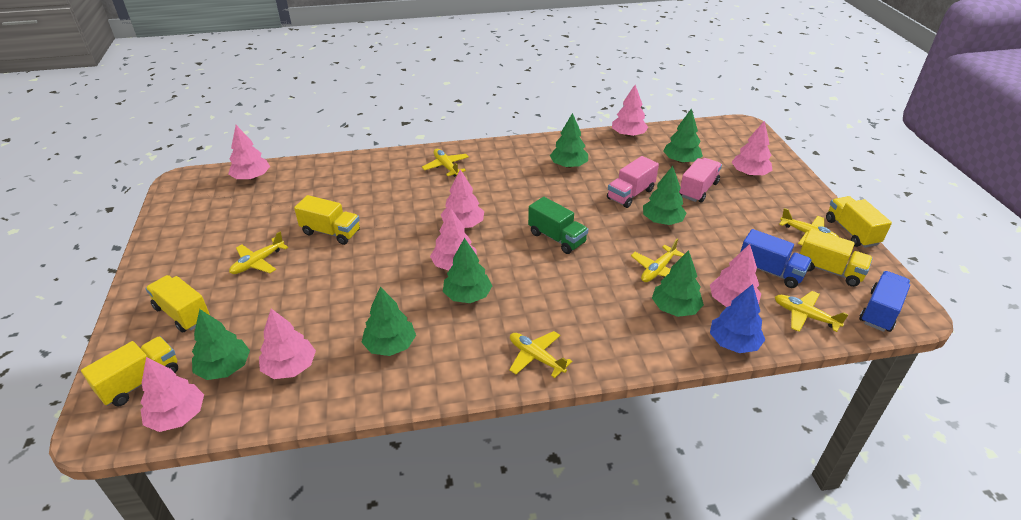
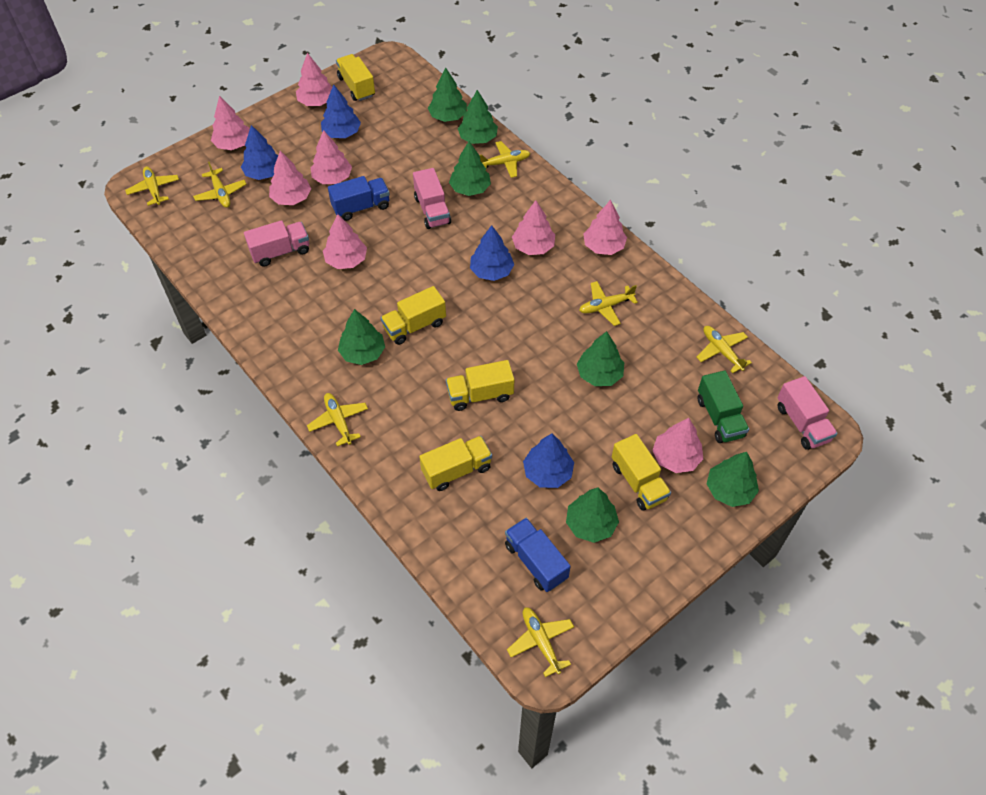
blue tree: [710,284,765,353] = 1 -> [241,125,278,180] [321,85,361,138] [470,225,514,281] [523,433,574,488] = 4
pink truck: [607,156,659,208] [679,158,722,203] = 2 -> [244,220,309,267] [413,168,451,229] [777,376,838,450] = 3
yellow plane: [229,232,288,274] [422,149,469,177] [509,331,572,378] [631,239,684,282] [775,291,849,332] [779,208,839,245] = 6 -> [125,166,179,206] [193,162,246,208] [307,393,368,447] [479,141,530,178] [507,607,574,677] [579,281,638,326] [697,326,752,373] = 7

